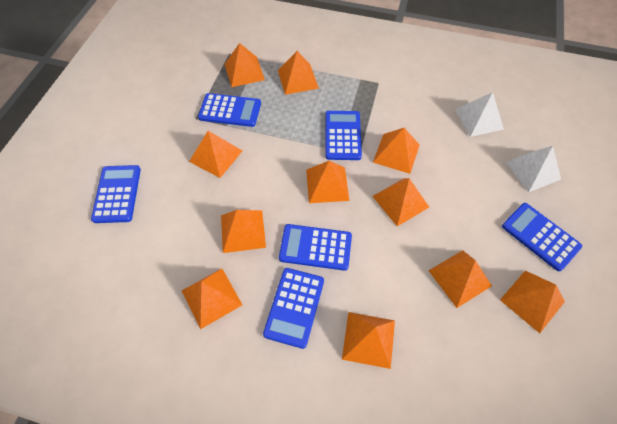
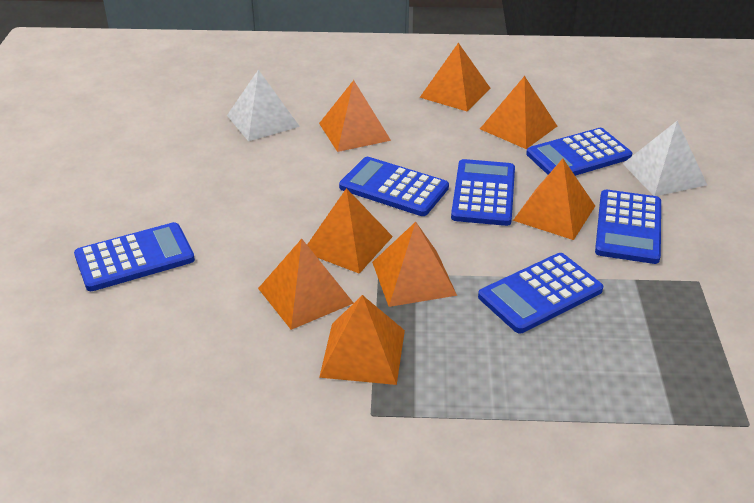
orange pyramid: [182,269,242,329] [189,131,242,178] [221,210,266,253] [225,43,265,87] [278,51,319,95] [306,161,349,203] [342,312,395,369] [372,178,429,226] [373,128,420,174] [428,250,492,308] [500,270,565,333] = 11 -> [258,239,353,330] [307,188,393,274] [319,80,391,152] [319,295,405,385] [372,222,457,307] [419,43,490,111] [480,76,557,149] [513,159,595,240] = 8

